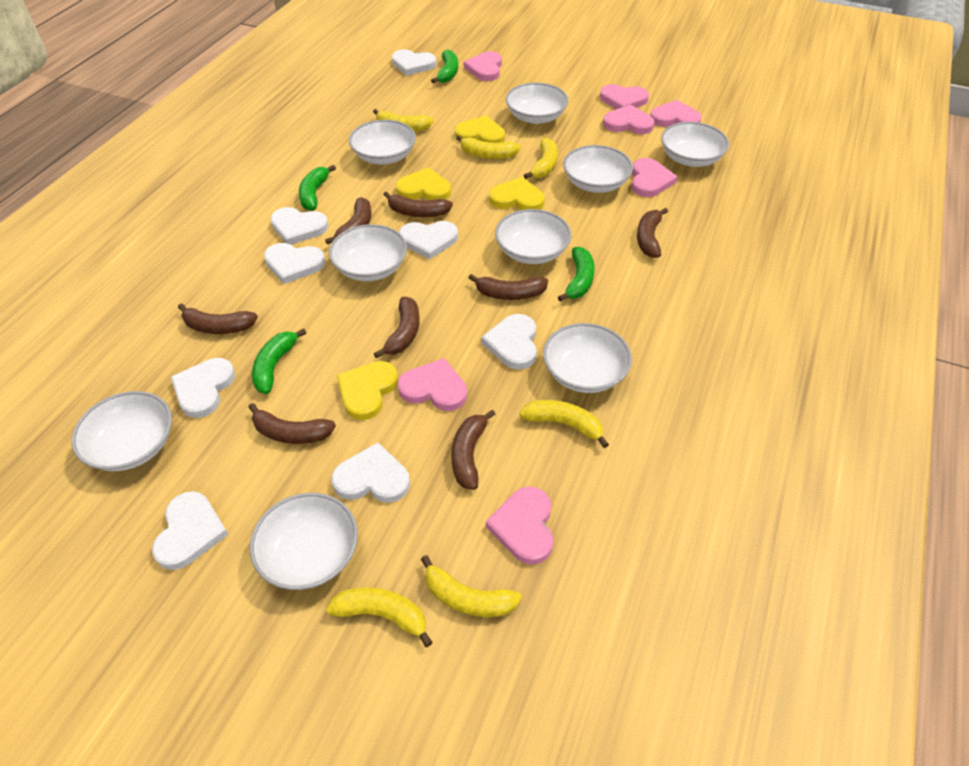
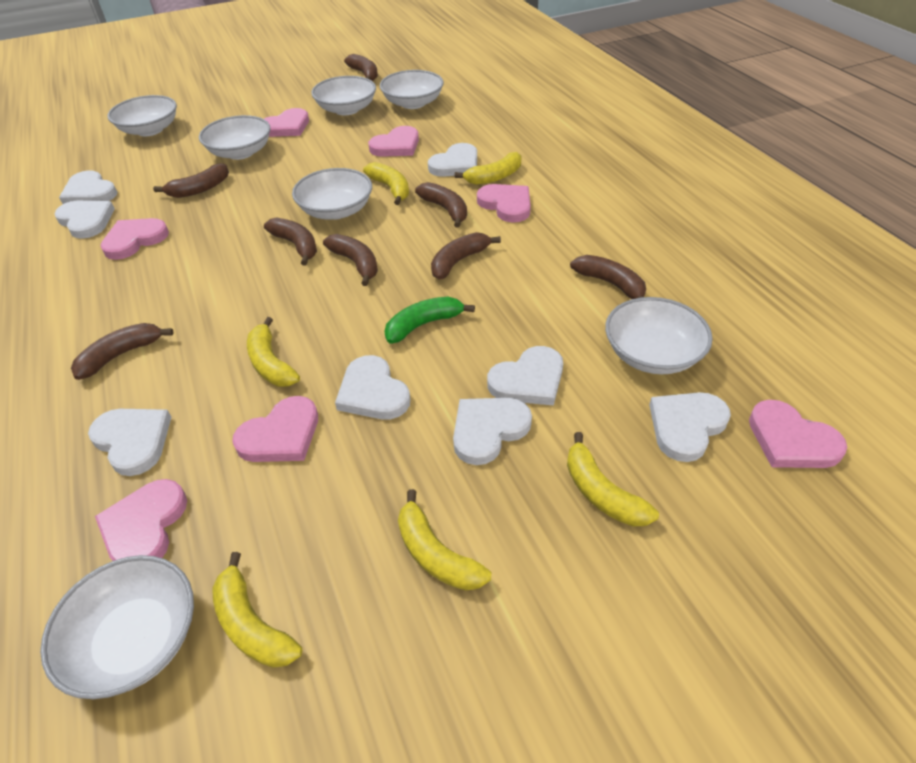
green banana: [252,329,307,394] [299,165,336,211] [431,50,458,83] [558,247,595,302] = 4 -> [384,297,475,344] = 1
white bowl: [72,391,172,471] [250,493,358,590] [329,224,407,281] [349,120,416,164] [495,209,571,264] [506,83,568,124] [543,323,632,393] [563,145,633,193] [661,122,729,167] = 9 -> [40,555,194,699] [107,95,177,136] [199,115,271,160] [292,168,372,220] [311,76,376,115] [380,70,444,109] [605,297,713,374] = 7
yellow heart: [337,361,398,420] [396,167,451,200] [455,115,505,143] [489,177,545,210] = 4 -> none = 0

